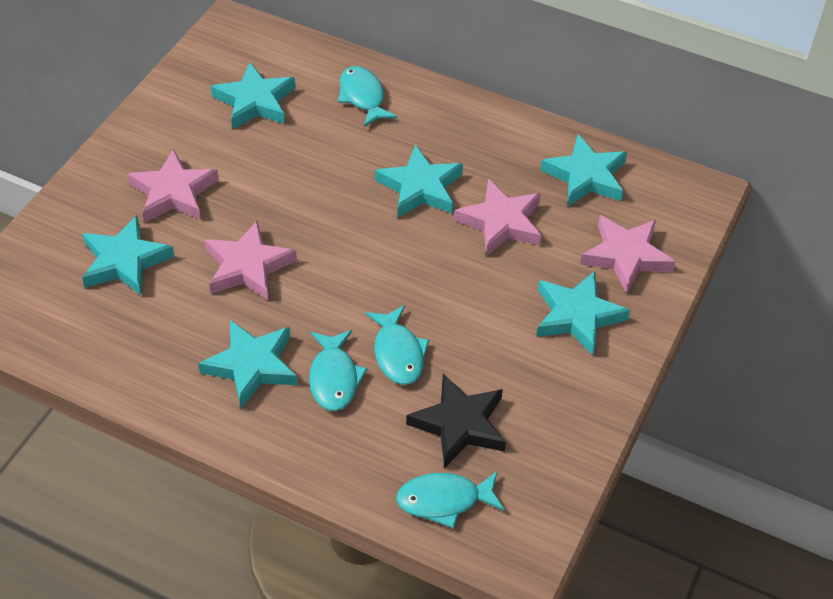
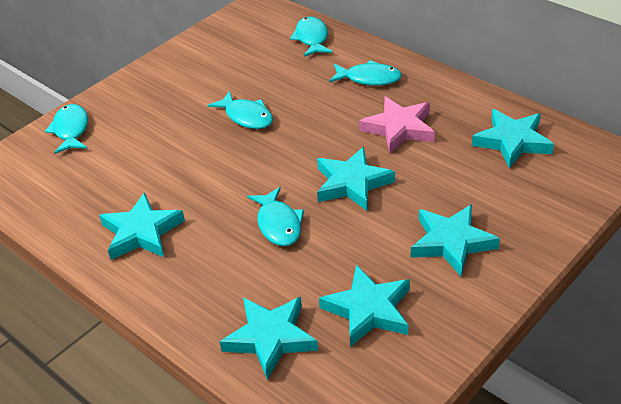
black star: [406,374,506,468] = 1 -> none = 0
pink star: [127,149,219,223] [204,221,297,301] [454,179,542,256] [580,215,675,294] = 4 -> [359,96,435,153] = 1
turquoise fish: [309,330,368,411] [338,66,398,127] [365,305,430,385] [396,471,505,528] = 4 -> [45,104,88,154] [207,91,273,129] [247,187,304,246] [290,17,333,57] [329,60,402,86] = 5

